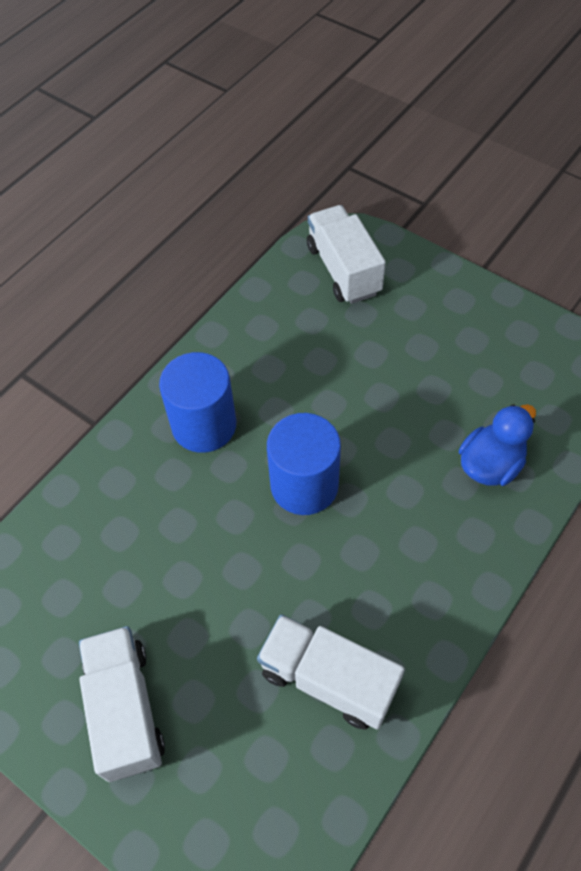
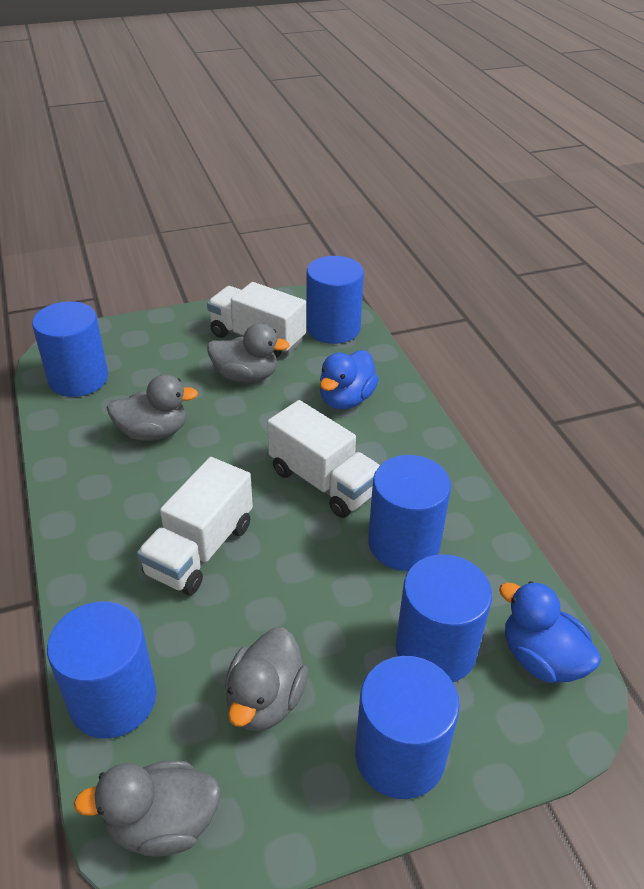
blue cylinder: [159,352,236,453] [267,413,341,515] = 2 -> [32,301,108,397] [47,602,157,738] [306,256,364,344] [355,656,460,799] [368,455,451,571] [396,554,492,682] = 6
blue duck: [459,404,536,486] = 1 -> [320,350,379,409] [499,581,601,683] = 2
grey duck: none = 0 -> [74,760,221,857] [107,374,198,441] [207,323,290,383] [225,627,308,731] = 4

